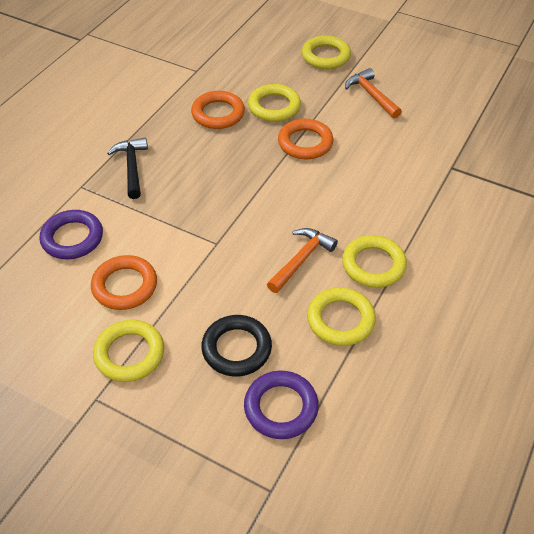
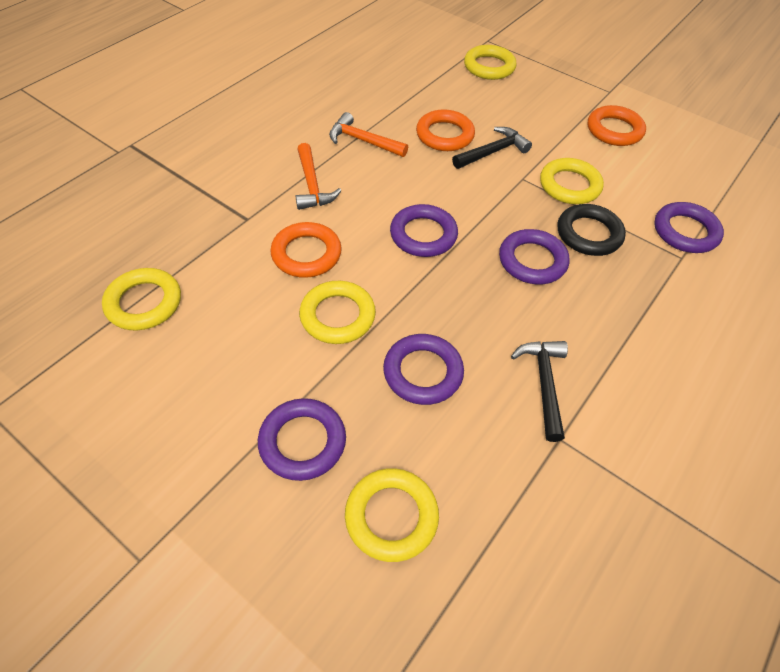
black hammer: [107,137,148,199] = 1 -> [452,127,532,169] [511,341,568,442] = 2
purple ring: [39,210,103,259] [244,371,319,439] = 2 -> [258,398,346,481] [383,334,464,405] [390,204,458,257] [499,229,569,284] [654,202,724,253] = 5

